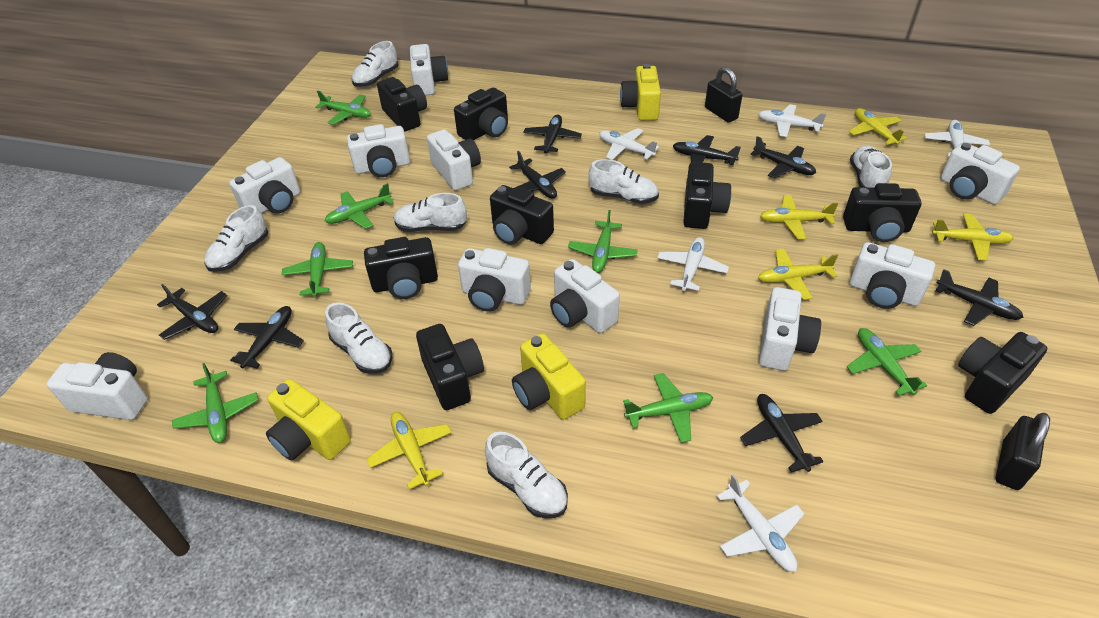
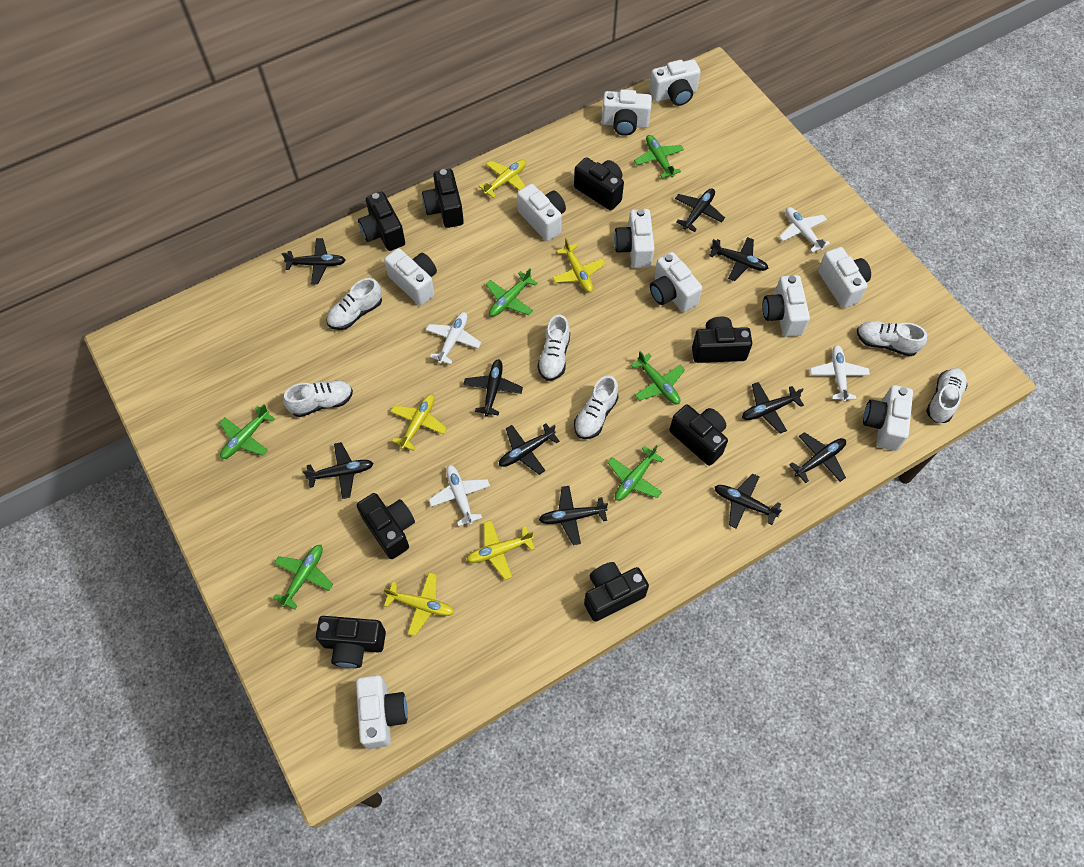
black padlock: [705,67,742,122] [996,413,1050,490] = 2 -> none = 0
black plane: [157,284,227,340] [230,306,304,369] [509,151,566,199] [523,114,582,154] [673,135,741,165] [740,394,824,473] [750,136,816,179] [935,269,1024,326] = 8 -> [282,238,346,284] [303,442,373,499] [463,359,523,417] [499,423,560,475] [539,486,608,545] [675,188,725,232] [709,237,768,281] [715,473,782,529] [742,382,804,434] [789,432,846,483] = 10
green plane: [172,363,258,443] [281,242,353,297] [315,91,371,125] [325,183,394,229] [568,210,638,273] [623,373,713,443] [847,328,927,396] = 7 -> [219,404,275,459] [273,545,333,609] [486,268,537,317] [607,445,664,501] [631,351,685,404] [634,135,684,178] = 6
white plane: [599,128,659,160] [657,237,729,291] [716,474,804,572] [758,104,826,137] [924,120,990,156] = 5 -> [426,312,481,365] [429,465,490,527] [779,207,830,253] [810,345,870,402] = 4
white shoe: [204,205,268,272] [325,302,392,374] [352,41,398,87] [394,193,467,232] [485,432,568,518] [588,159,659,204] [850,145,892,188] = 7 -> [283,380,353,417] [327,278,382,330] [537,315,570,381] [574,376,619,439] [857,321,927,356] [926,368,968,423] = 6
yellow camera: [266,379,351,460] [512,333,586,420] [620,64,661,121] = 3 -> none = 0

